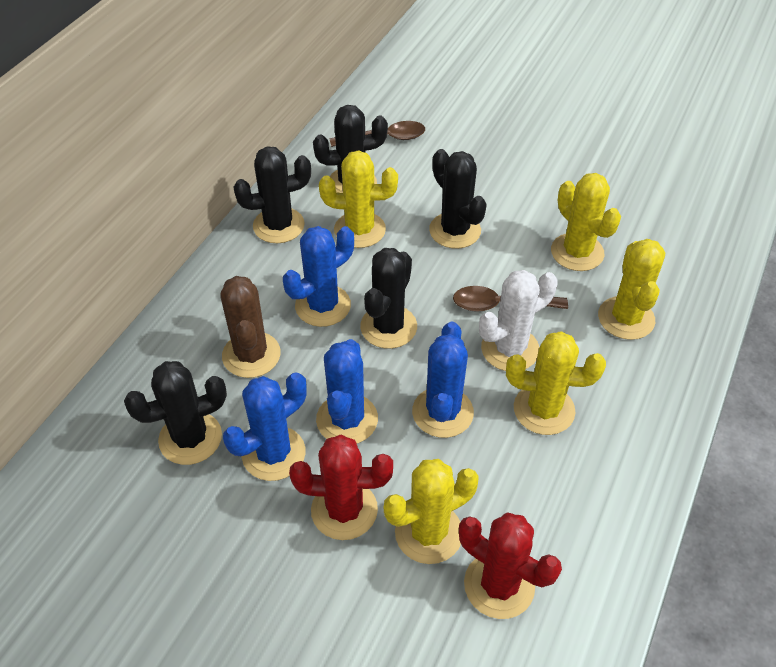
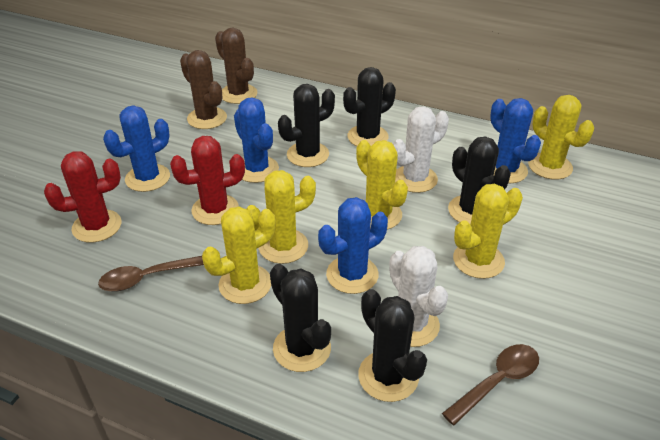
brown cactus: [220,276,281,378] = 1 -> [180,50,227,129] [215,28,257,104] = 2
white cactus: [479,270,558,371] = 1 -> [389,246,448,347] [393,106,449,193] = 2

